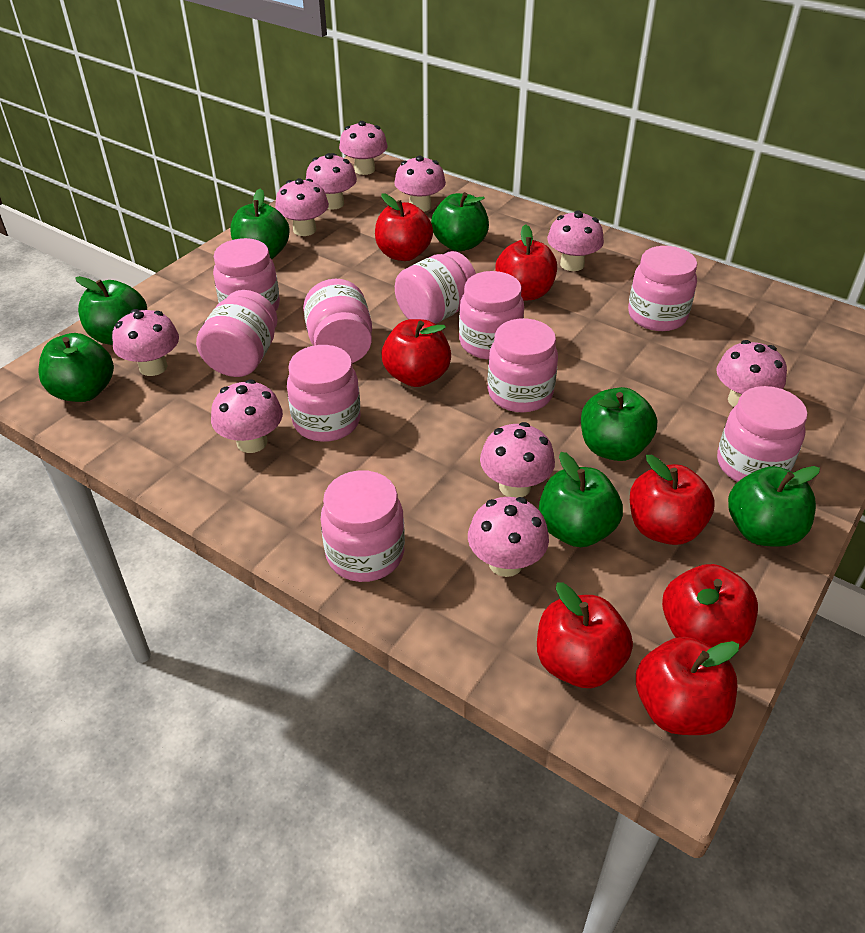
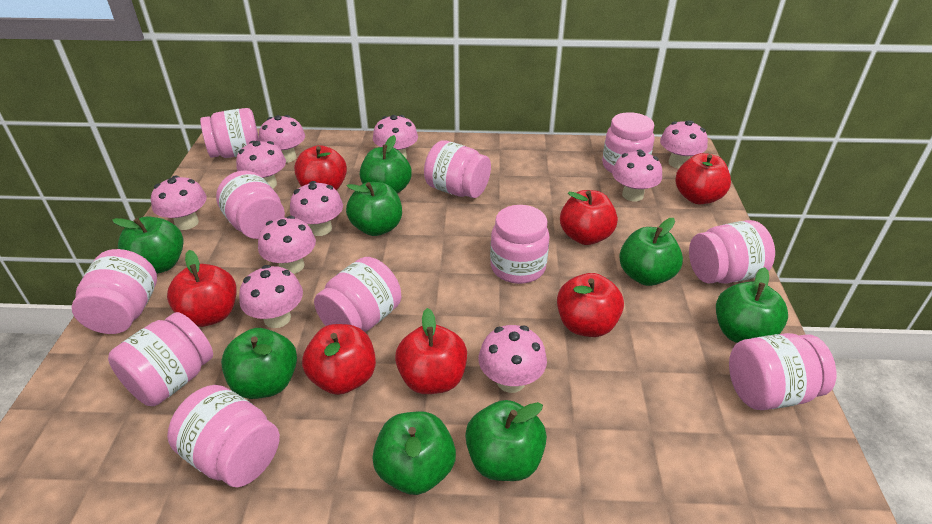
green apple: [38,333,114,402] [75,276,147,345] [230,188,290,259] [431,192,489,251] [539,452,623,547] [581,387,657,461] [728,466,820,547] = 7 -> [112,216,184,274] [221,328,297,399] [346,182,402,236] [360,135,412,193] [372,411,456,495] [465,400,547,481] [619,218,683,286] [716,267,788,343] = 8
pink jar: [196,290,277,377] [213,238,280,311] [287,345,360,442] [303,279,372,363] [321,470,405,582] [395,251,476,324] [459,271,524,360] [487,319,558,412] [628,246,697,331] [717,386,808,482] = 10 -> [71,249,157,334] [108,312,213,406] [167,385,280,487] [200,108,259,158] [216,170,285,239] [314,257,401,332] [424,140,491,198] [490,205,550,284] [602,112,655,173] [689,220,775,284] [729,333,836,410] = 11

